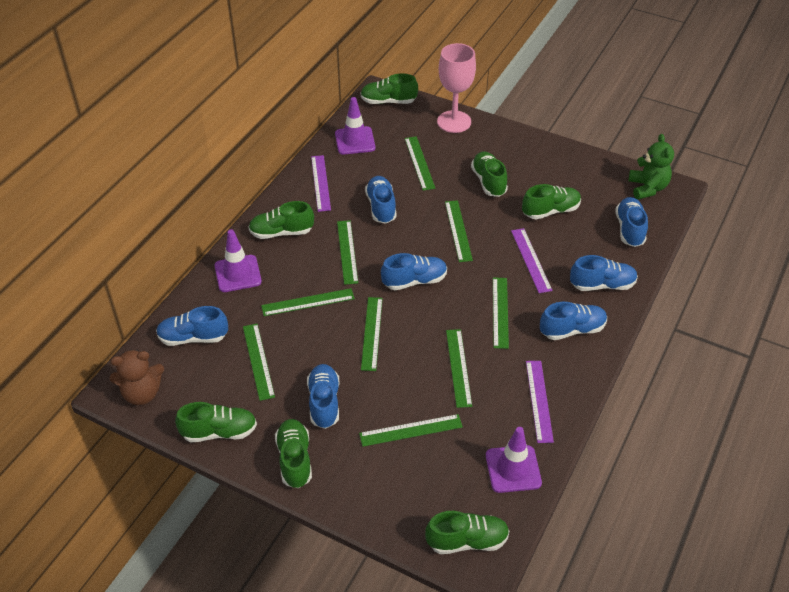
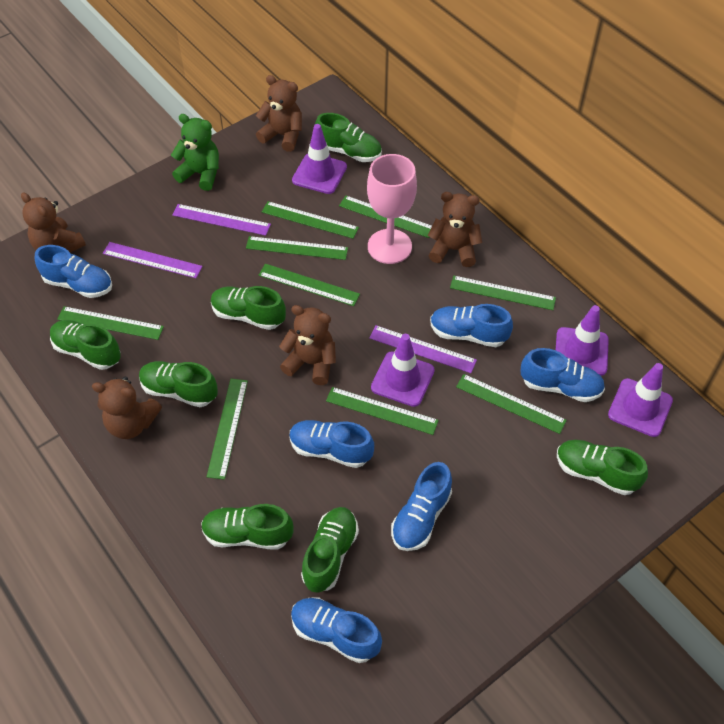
blue shoe: [156,306,228,346] [307,364,339,429] [365,176,397,223] [381,253,447,290] [540,302,607,340] [570,255,638,291] [615,197,648,247] = 7 -> [35,245,112,298] [289,420,374,468] [291,597,382,663] [391,462,452,551] [430,304,513,347] [520,348,605,402] = 6
brown teddy bear: [110,349,164,405] = 1 -> [21,192,86,252] [92,377,162,439] [256,75,302,152] [279,305,336,385] [428,192,482,267] = 5
purple traffic cone: [214,230,262,292] [335,97,375,155] [486,427,542,493] = 3 -> [292,124,347,194] [371,334,435,407] [556,305,609,376] [608,363,673,437] = 4

